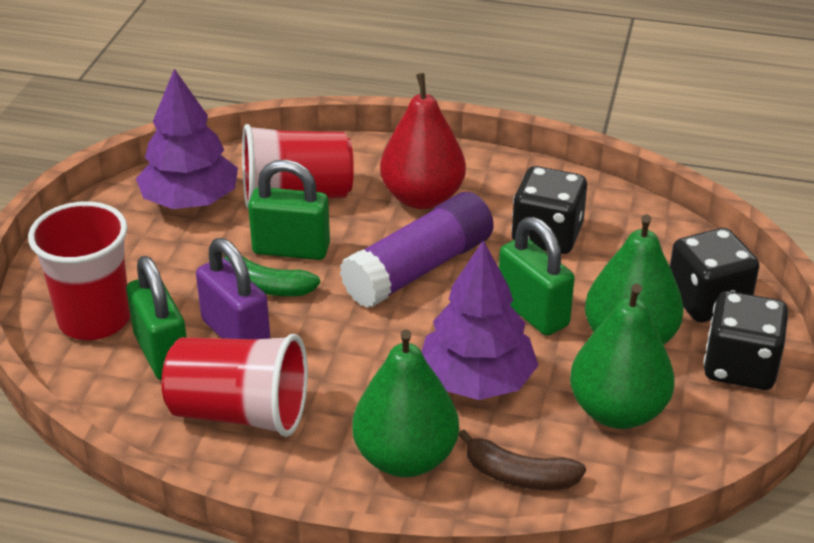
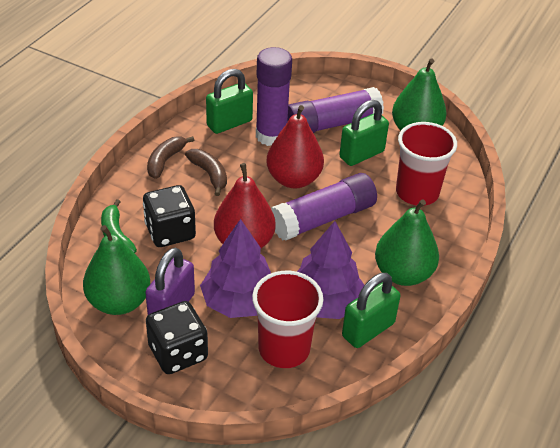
black dice: [511,166,587,254] [670,228,759,322] [703,291,788,390] = 3 -> [143,185,196,247] [146,301,208,374] = 2
brown banana: [458,430,586,490] = 1 -> [147,136,194,179] [185,149,227,196] = 2
purple glue stick: [340,192,494,308] = 1 -> [256,47,292,146] [271,173,377,241] [287,87,384,133] = 3
red cup: [28,201,130,340] [161,334,308,437] [242,124,354,209] = 3 -> [252,271,323,368] [396,122,457,206] = 2
red pear: [380,73,466,209] = 1 -> [214,163,276,248] [266,105,324,188] = 2

